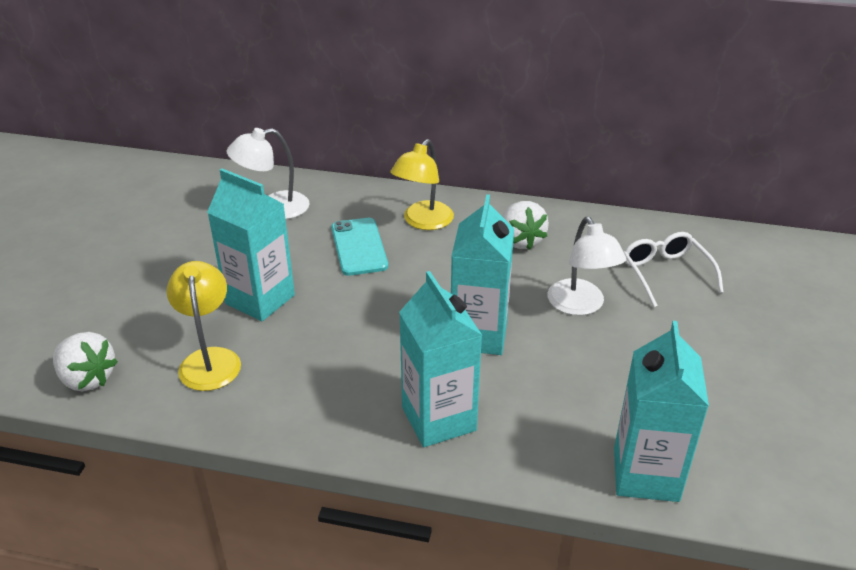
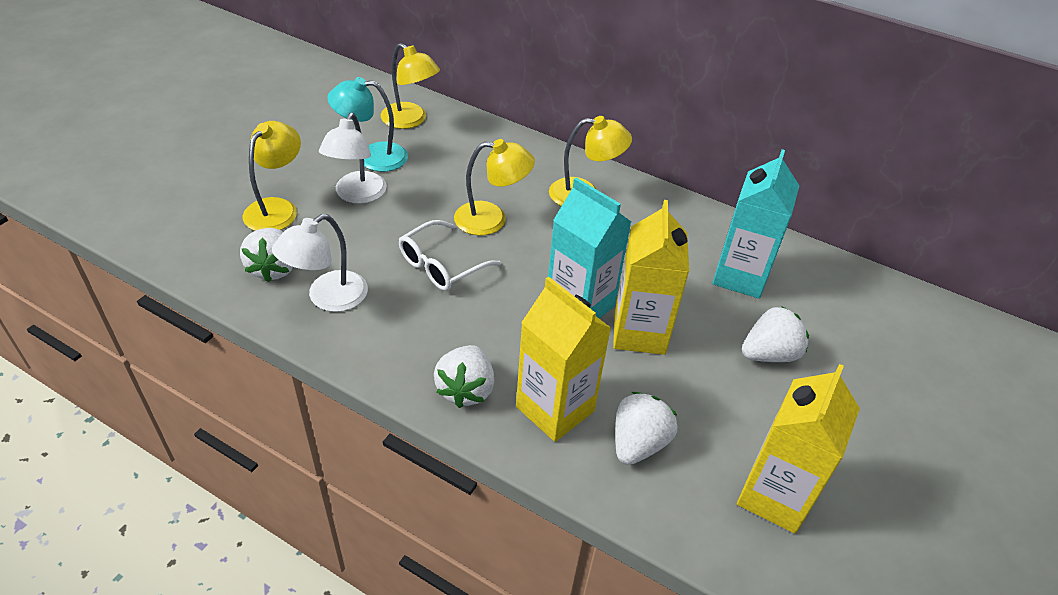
turquoise carton: [207,168,295,321] [399,271,482,447] [451,194,514,355] [614,321,709,502] = 4 -> [548,178,631,319] [712,149,799,299] = 2
turquoise lamp: none = 0 -> [327,77,408,172] = 1
turquoise phone: [331,218,388,276] = 1 -> none = 0
white strawberry: [53,332,118,391] [502,201,549,250] = 2 -> [240,228,293,282] [434,345,494,408] [615,392,678,465] [742,306,809,362] = 4
yellow carton: none = 0 -> [516,277,611,442] [613,200,689,355] [737,364,860,533] = 3
yellow lamp: [167,261,241,391] [390,139,454,230] = 2 -> [243,121,301,231] [381,43,440,129] [454,139,535,236] [549,116,632,206] = 4

